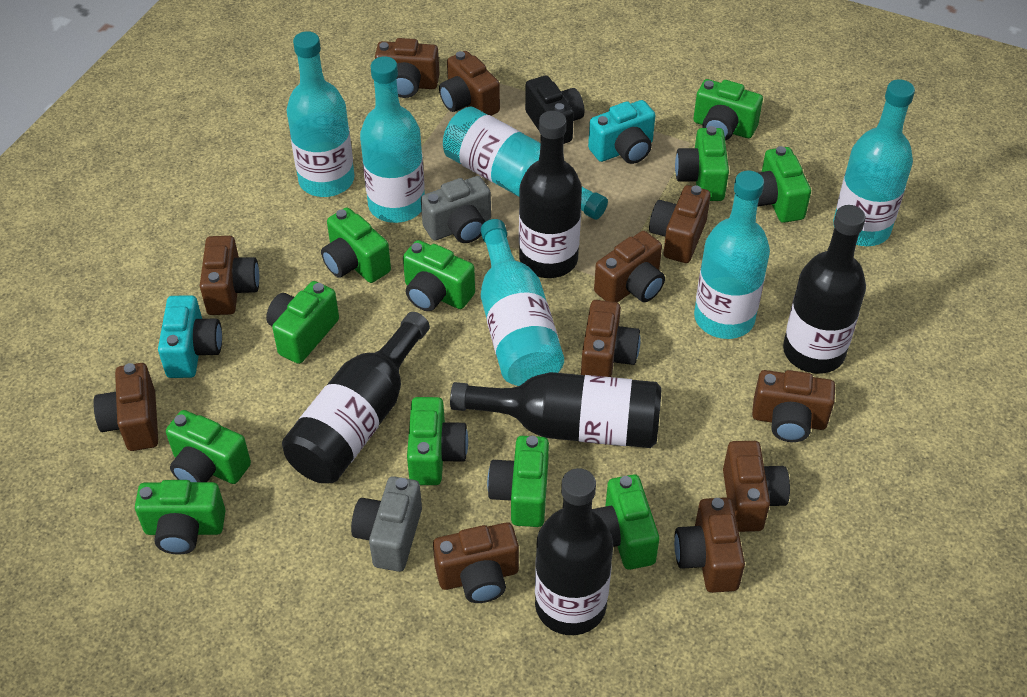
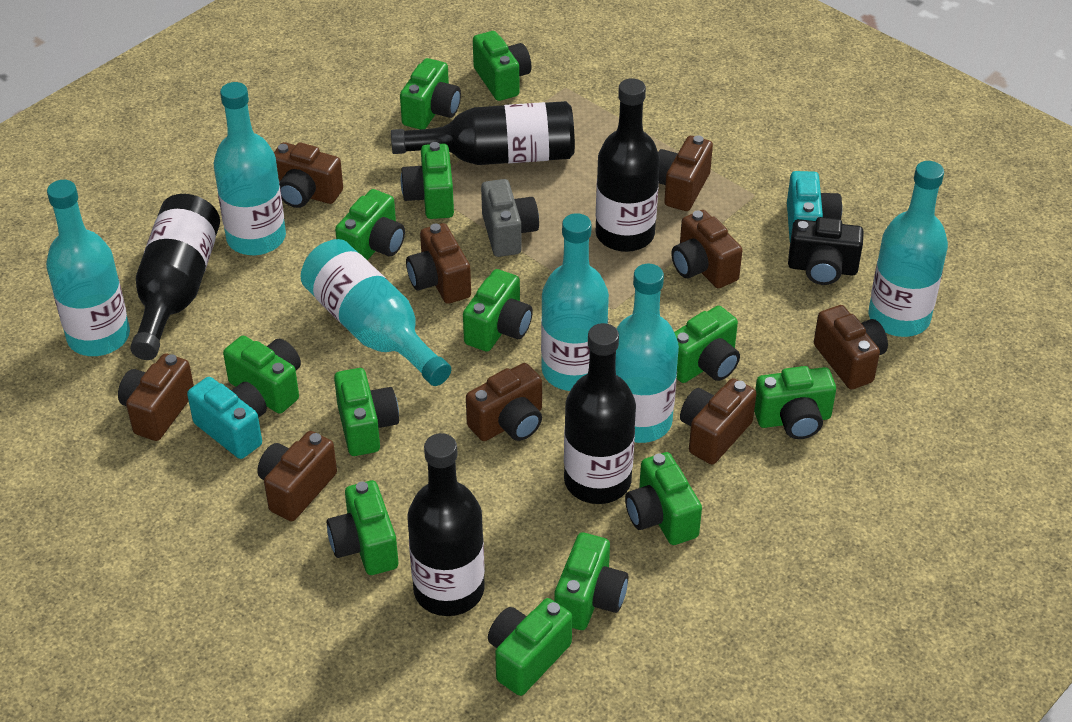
brown camera: [93,363,158,451] [200,236,260,315] [375,38,439,98] [433,522,519,603] [439,51,500,116] [581,300,640,377] [594,231,665,303] [649,185,711,263] [674,497,745,593] [723,441,790,532] [752,370,835,442] = 11 -> [118,353,194,441] [257,431,337,521] [274,142,343,208] [406,223,471,304] [466,363,542,441] [658,135,713,211] [671,210,742,288] [680,378,757,465] [814,305,888,390] = 9
green camera: [135,480,226,555] [166,410,251,484] [266,281,339,364] [321,207,391,283] [403,240,475,311] [407,397,468,485] [487,436,549,527] [592,474,659,570] [675,126,729,201] [693,79,763,141] [757,146,811,223] = 11 -> [223,336,301,414] [327,480,398,575] [334,368,399,456] [335,189,405,260] [400,58,461,130] [401,142,454,219] [463,269,533,352] [473,31,531,101] [488,598,572,696] [554,532,628,630] [625,452,702,545] [674,306,740,383] [754,366,836,439] = 13
grey camera: [351,476,422,572] [421,176,491,243] = 2 -> [481,179,539,257] = 1

